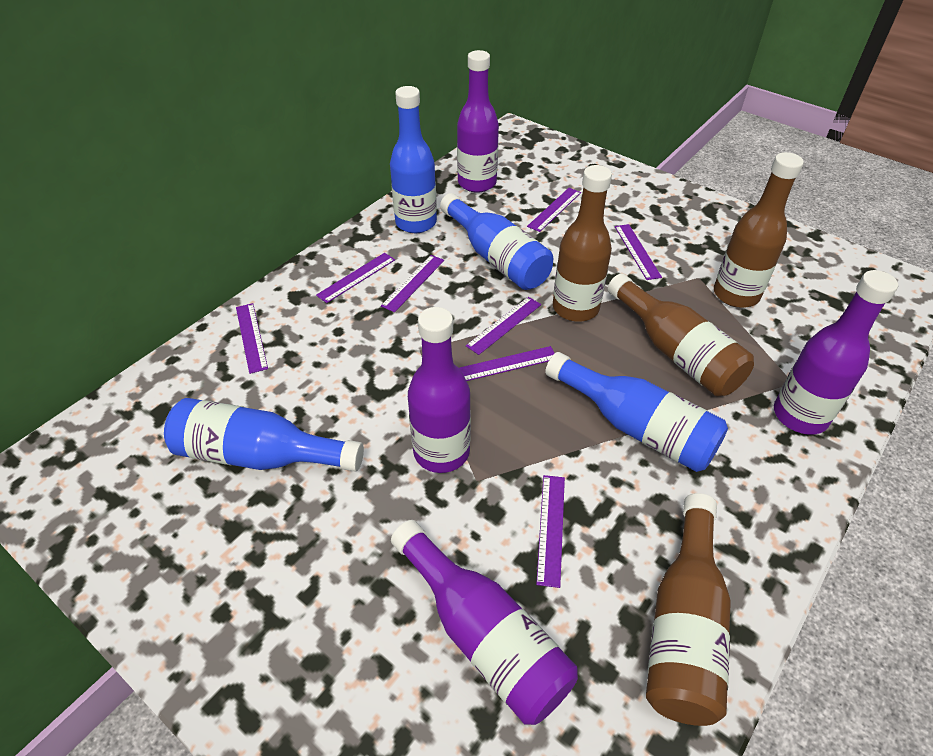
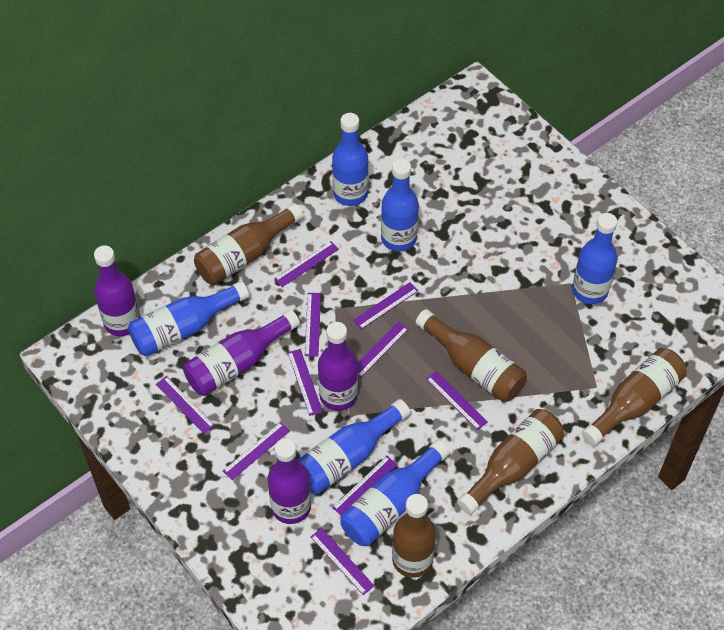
blue bottle: [164,398,364,472] [390,86,437,233] [440,193,553,290] [545,352,728,472] = 4 -> [128,281,249,356] [298,399,410,494] [332,113,369,206] [340,440,450,546] [381,159,419,252] [572,213,618,304] = 6
brown bottle: [553,165,612,322] [608,273,754,396] [646,493,731,726] [714,152,804,308] = 4 -> [194,203,303,285] [392,494,436,578] [416,309,527,402] [457,409,564,515] [582,348,687,446] = 5
purple ruler: [236,303,268,374] [316,253,395,303] [381,255,444,312] [459,346,555,381] [466,297,541,355] [527,188,581,232] [536,475,565,588] [615,224,662,280] = 8 -> [156,376,215,434] [223,422,290,480] [274,241,339,287] [288,349,323,416] [305,293,321,356] [311,528,374,595] [332,456,397,515] [353,282,418,329] [358,321,408,378] [426,371,488,430] = 10

